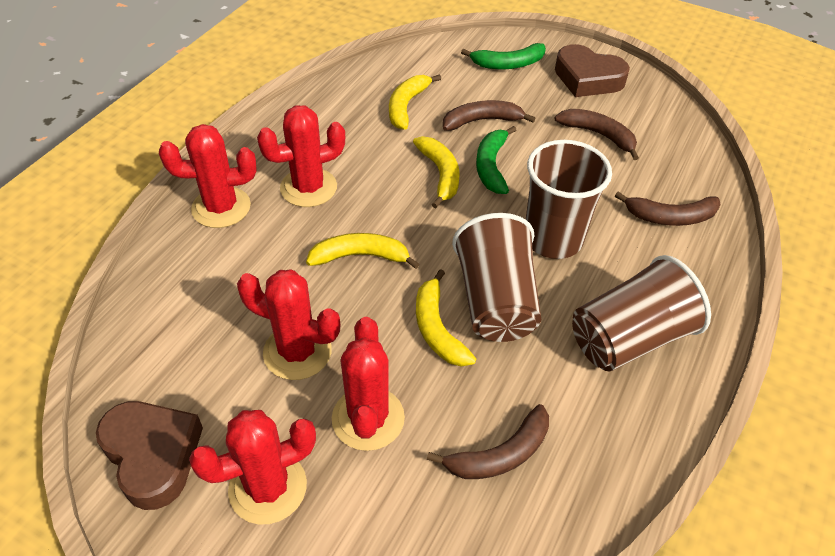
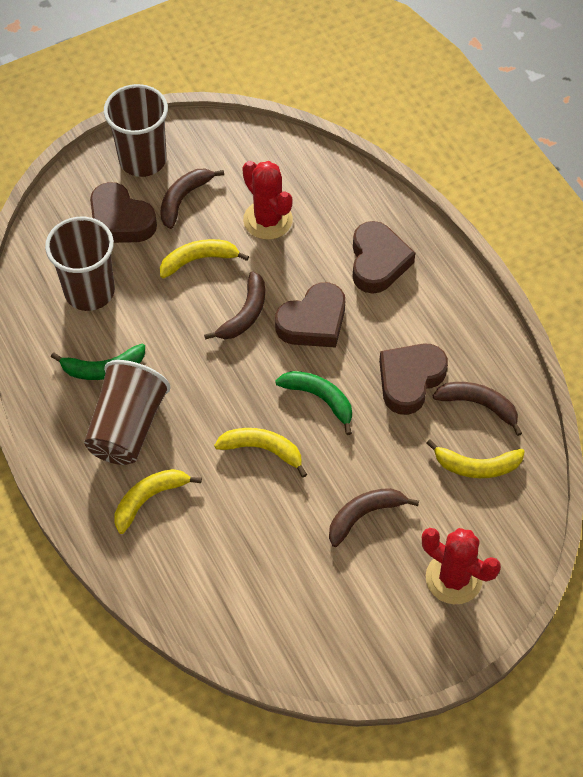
brown heart: [96,401,203,510] [555,44,630,97] = 2 -> [90,182,157,243] [275,282,345,348] [353,221,415,294] [379,343,448,415] = 4
red cactus: [159,124,256,228] [189,410,316,525] [237,270,340,380] [257,105,345,207] [332,317,405,451] = 5 -> [242,161,293,240] [422,528,501,604] = 2

